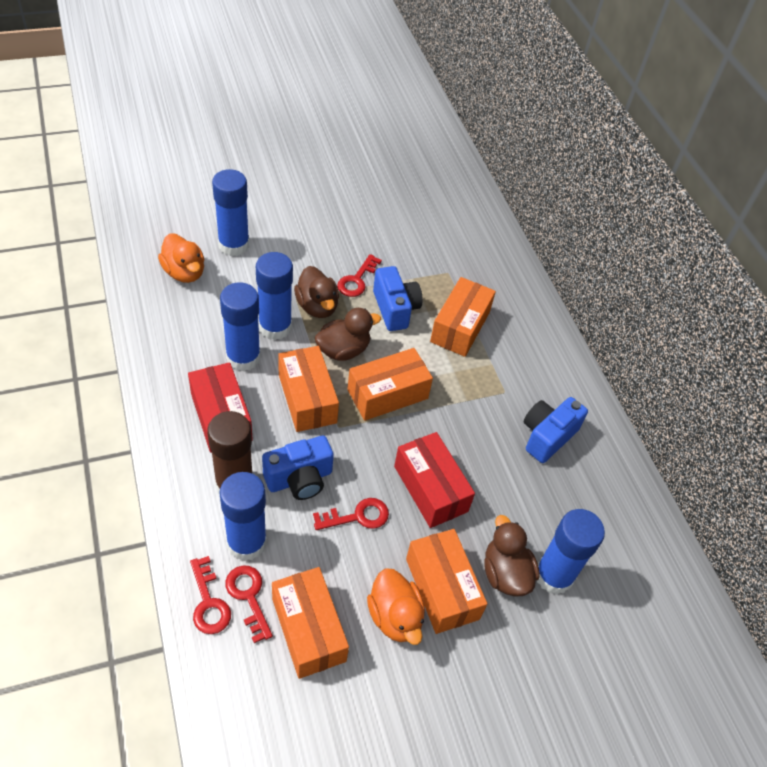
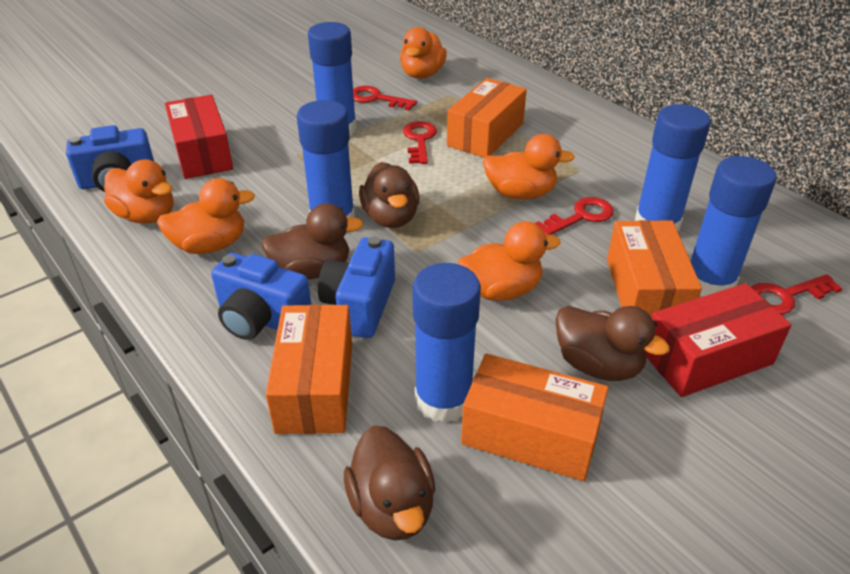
brown duck: [294,266,339,318] [315,308,381,361] [484,515,540,597] = 3 -> [261,203,363,279] [344,425,435,541] [359,162,419,228] [555,306,670,381] = 4
brown glue stick: [207,411,253,494] = 1 -> none = 0
orange box: [272,567,349,679] [278,346,339,432] [347,348,433,421] [406,529,487,634] [430,277,496,357] = 5 -> [266,304,352,434] [447,78,527,158] [461,353,608,481] [607,220,702,318] = 4
orange duck: [158,233,205,283] [367,568,425,645] = 2 -> [104,159,174,223] [157,178,255,254] [400,27,447,79] [458,221,561,301] [483,134,575,200] = 5

